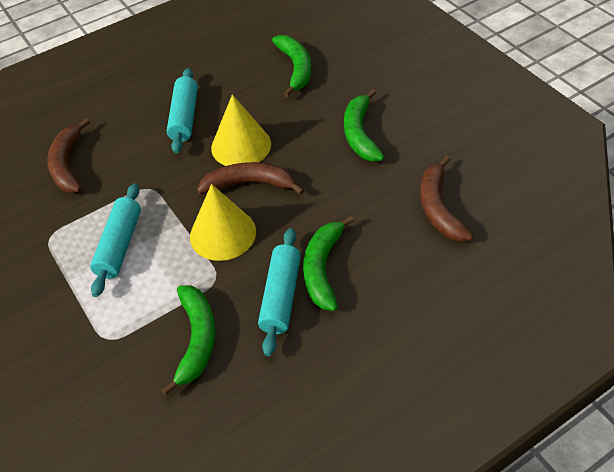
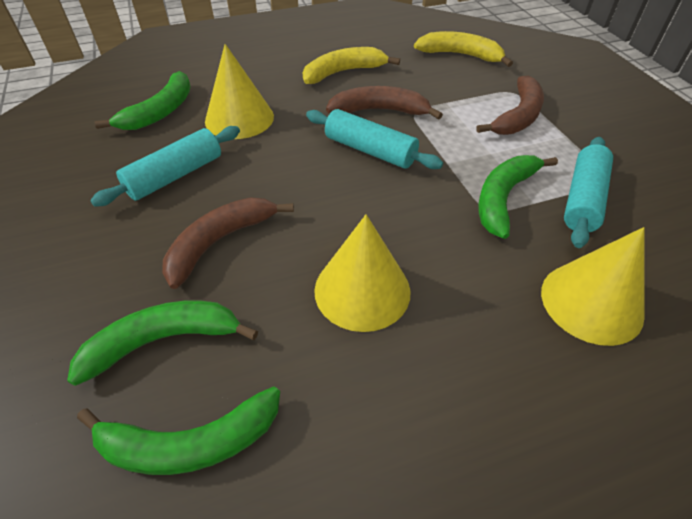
yellow banana: none = 0 -> [303,47,400,84] [414,31,513,67] = 2
yellow cone: [190,184,256,261] [211,94,271,166] = 2 -> [205,44,274,139] [314,214,410,332] [541,227,644,346] = 3

